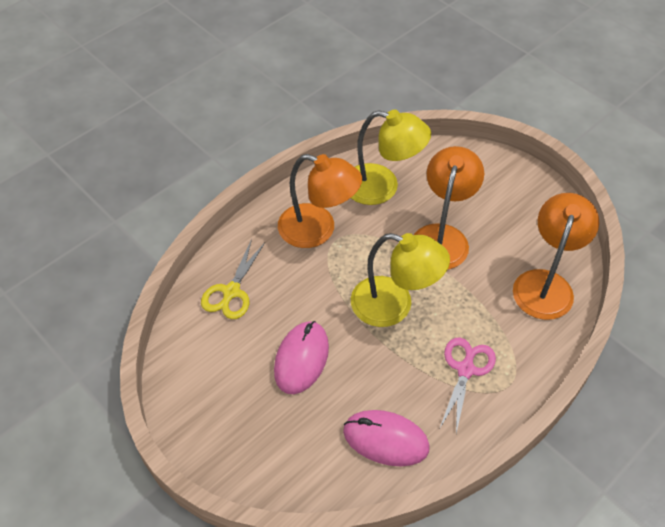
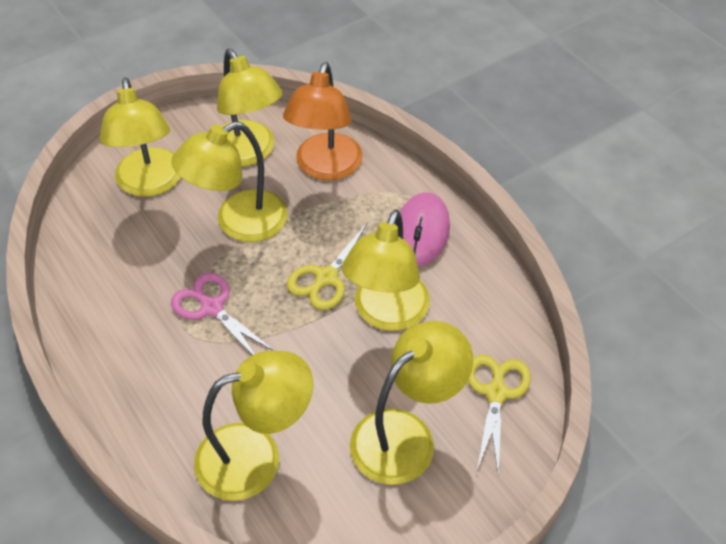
orange lamp: [278,154,362,248] [414,146,484,270] [513,193,599,320] = 3 -> [283,62,363,180] = 1
pink mouse: [274,321,329,394] [343,410,430,467] = 2 -> [400,192,450,267] = 1
yellow lamp: [351,110,431,205] [351,233,450,327] = 2 -> [99,78,181,197] [171,121,288,242] [194,351,313,501] [217,49,283,167] [342,209,430,331] [350,321,473,485] = 6
yellow scissors: [201,239,265,319] = 1 -> [287,222,368,310] [468,354,531,476] = 2

